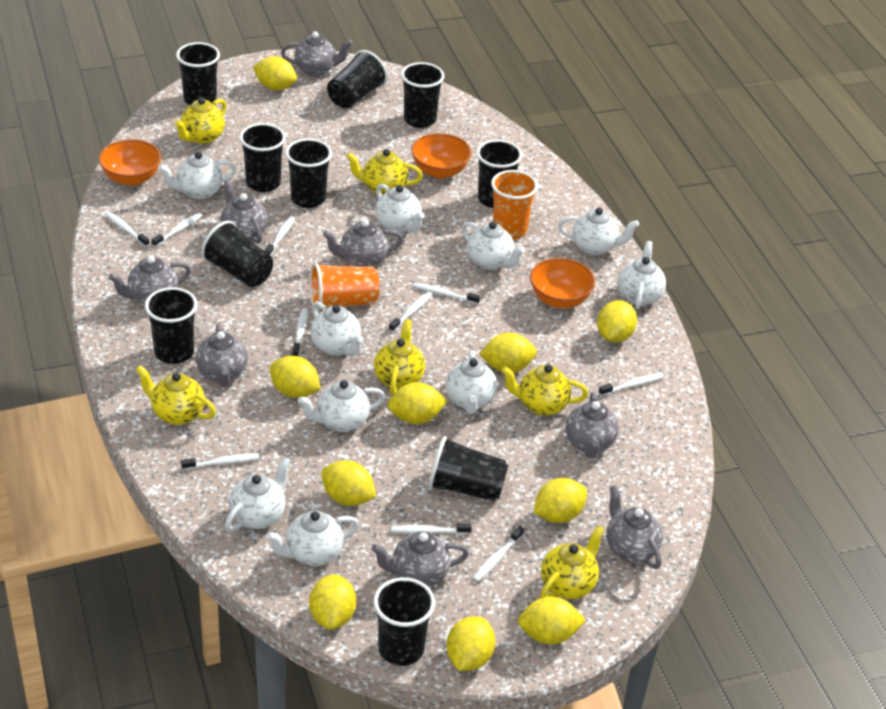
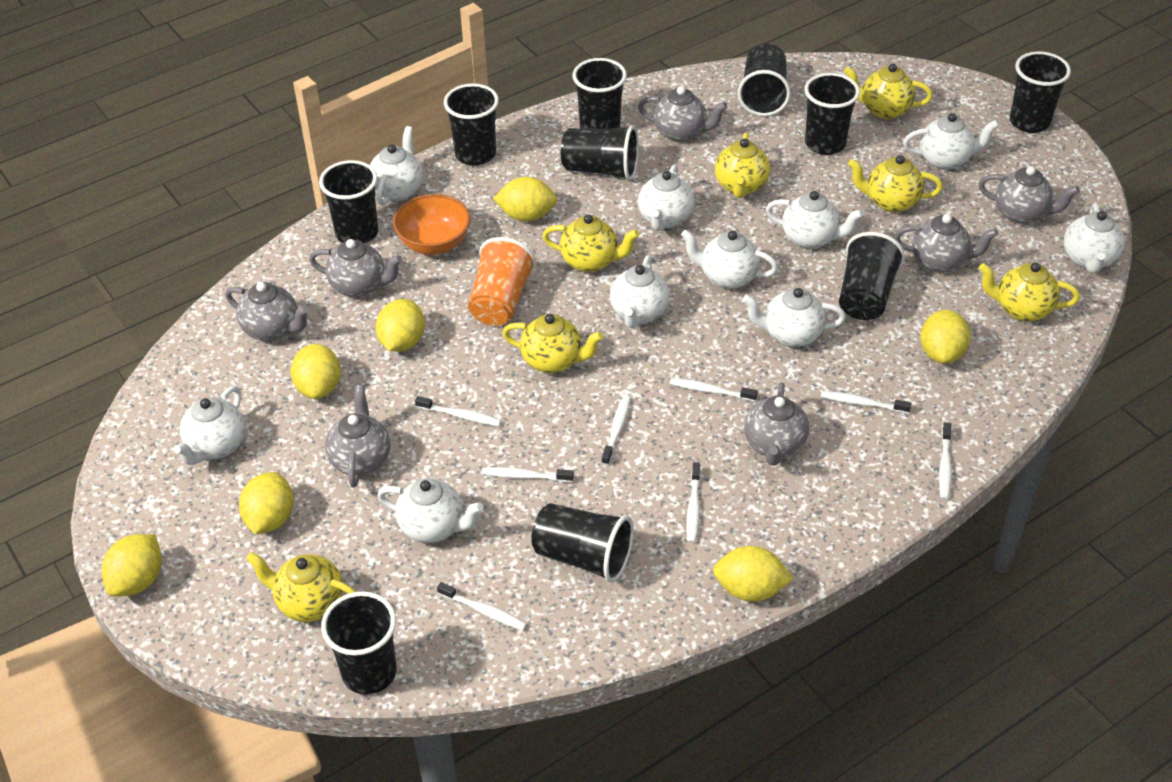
grey teapot: [109,256,191,304] [196,324,248,387] [220,180,268,244] [281,31,352,76] [323,219,403,267] [371,531,469,587] [566,392,619,458] [606,485,663,569] = 8 -> [225,282,309,341] [309,239,402,297] [325,385,390,488] [638,86,728,142] [744,382,809,466] [894,214,998,272] [979,166,1080,224] = 7
orange bowl: [99,139,161,186] [411,133,471,179] [530,258,595,308] = 3 -> [393,194,471,255] = 1
orange cup: [309,262,380,312] [491,170,538,240] = 2 -> [468,237,536,326] = 1
white toothbrush: [105,211,149,247] [151,213,203,247] [181,454,259,470] [264,216,295,256] [292,308,308,356] [389,292,432,332] [391,523,472,534] [413,283,480,304] [473,526,524,582] [599,373,664,396] = 10 -> [415,396,501,426] [437,582,527,631] [482,467,574,482] [602,396,631,465] [670,378,758,402] [687,462,701,543] [821,391,911,414] [939,422,952,500] = 8
yellow lemon: [253,56,297,90] [270,356,321,398] [309,574,356,630] [321,461,376,506] [387,382,447,424] [447,616,495,671] [479,333,537,373] [518,596,586,645] [534,478,587,523] [597,300,637,342] = 10 -> [102,534,162,596] [239,472,294,534] [291,344,341,399] [376,299,425,352] [493,177,558,221] [713,546,793,602] [920,310,970,364] = 7
yellow teapot: [136,365,216,425] [175,97,227,144] [346,149,423,195] [374,319,425,395] [501,364,588,416] [541,525,604,599] = 6 -> [246,552,357,622] [502,314,603,373] [542,214,639,272] [715,132,770,198] [844,64,933,119] [848,155,943,213] [979,263,1080,322] = 7

